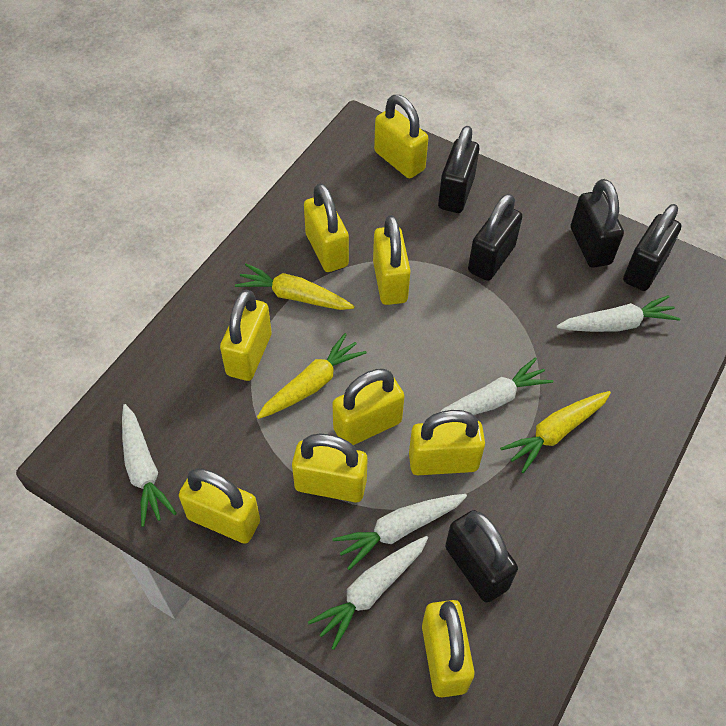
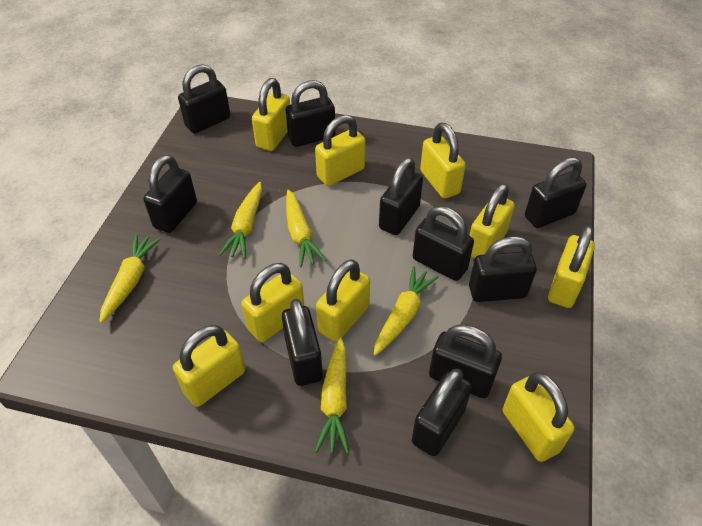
black padlock: [438,126,479,213] [445,510,518,603] [468,193,523,281] [571,179,624,268] [623,204,681,291] = 5 -> [143,155,197,233] [178,64,230,133] [282,299,323,386] [286,80,335,147] [379,157,423,235] [412,369,472,456] [413,206,474,281] [429,325,502,398] [469,236,536,302] [525,157,586,228] = 10
white carrot: [122,404,177,527] [308,536,428,650] [333,494,467,570] [440,357,553,415] [557,295,680,332] = 5 -> none = 0
yellow carrot: [235,263,355,310] [257,333,367,419] [500,391,611,473] = 3 -> [99,234,161,323] [219,182,262,259] [286,190,327,267] [315,337,349,454] [373,266,439,356] = 5

